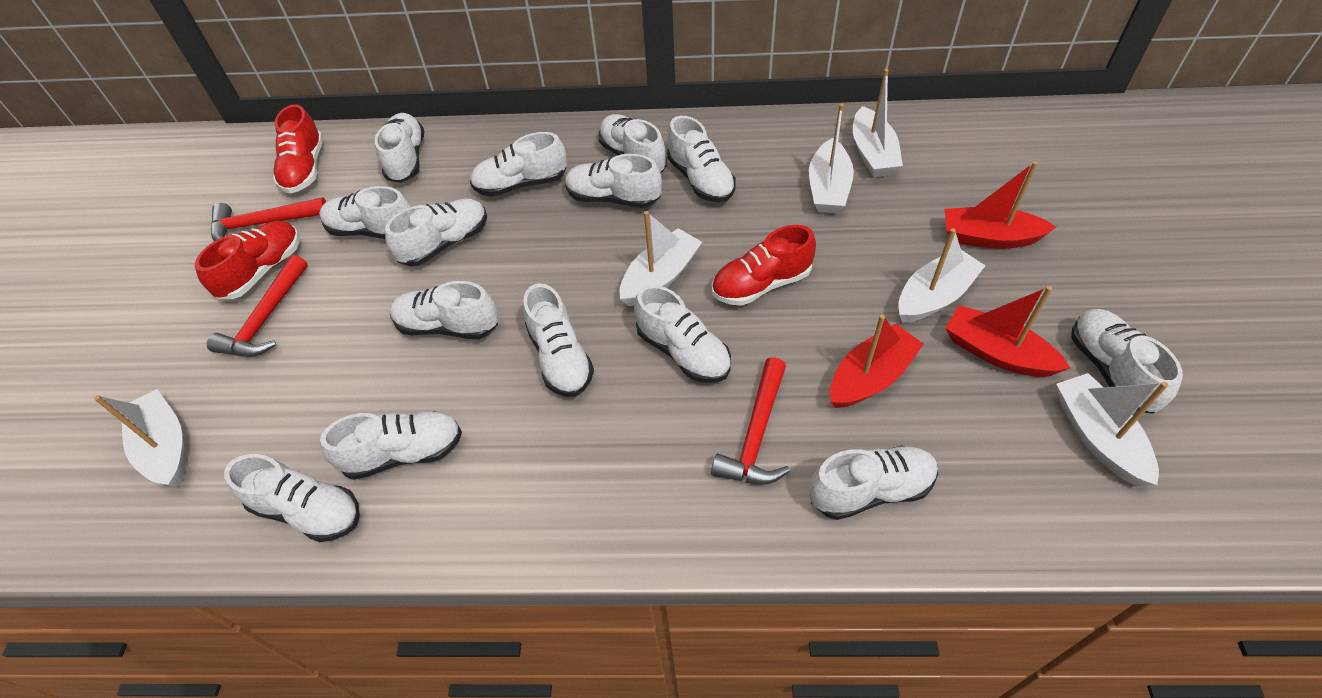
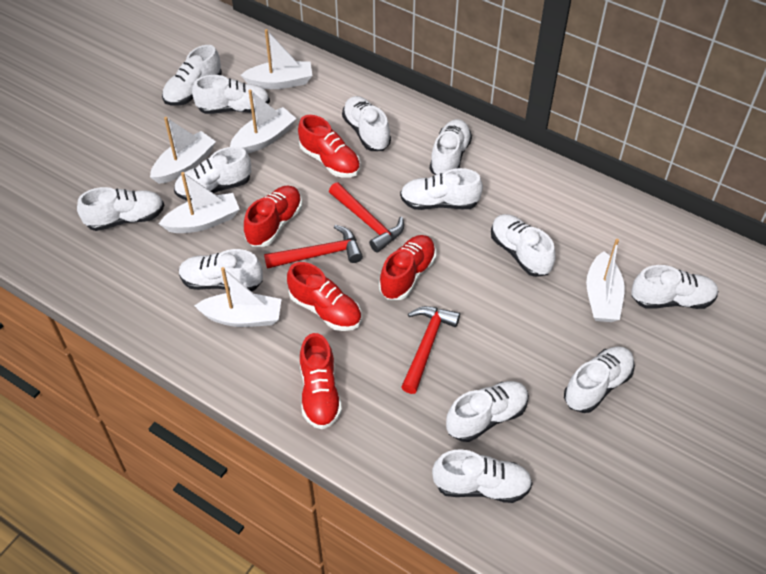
red boat: [830,315,924,408] [945,161,1056,249] [945,286,1070,377] = 3 -> none = 0
red shoe: [195,221,300,299] [273,104,323,194] [712,225,816,306] = 3 -> [244,185,302,247] [287,262,361,331] [298,115,361,178] [300,333,342,429] [379,235,436,300] = 5
white shoe: [224,454,360,542] [319,186,411,239] [320,411,462,480] [375,113,424,183] [385,198,487,266] [389,281,498,339] [470,132,567,197] [523,283,594,397] [565,154,662,208] [599,114,667,173] [634,285,731,383] [667,116,736,202] [809,445,938,520] [1071,309,1183,414] = 14 -> [77,187,164,231] [162,45,222,106] [174,147,251,201] [179,249,263,292] [192,75,270,114] [342,96,391,151] [400,168,483,210] [430,119,472,175] [432,449,533,503] [446,381,529,442] [491,214,556,277] [564,346,635,413] [631,265,718,309] = 13

